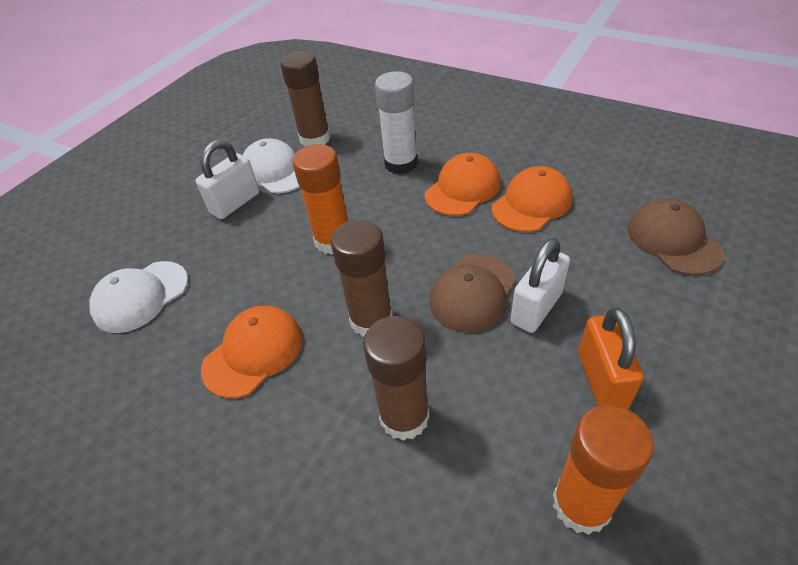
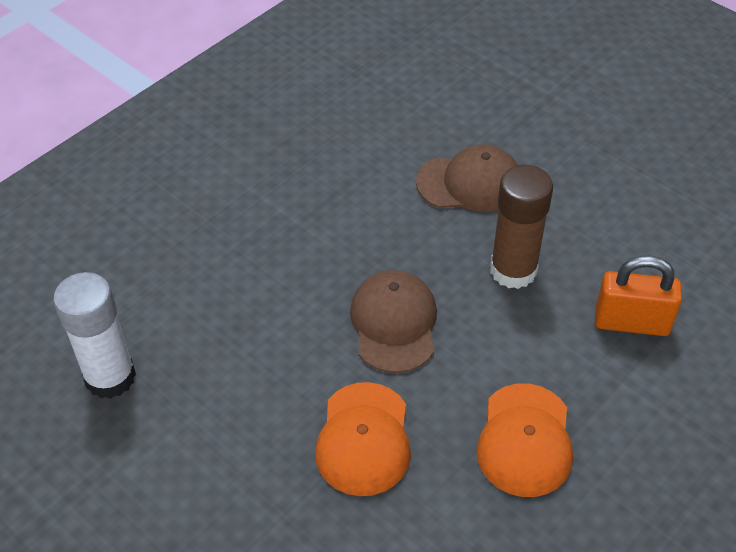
brown glue stick: [280,51,331,147] [331,219,393,337] [363,316,430,441] = 3 -> [490,165,553,289] = 1
orange cap: [201,306,303,398] [425,153,501,216] [492,166,572,232] = 3 -> [315,382,411,496] [476,383,573,497] = 2
orange glue stick: [293,144,348,255] [553,405,654,535] = 2 -> none = 0
white cap: [89,261,188,333] [243,138,300,193] = 2 -> none = 0
white padlock: [196,140,259,219] [511,238,570,333] = 2 -> none = 0

